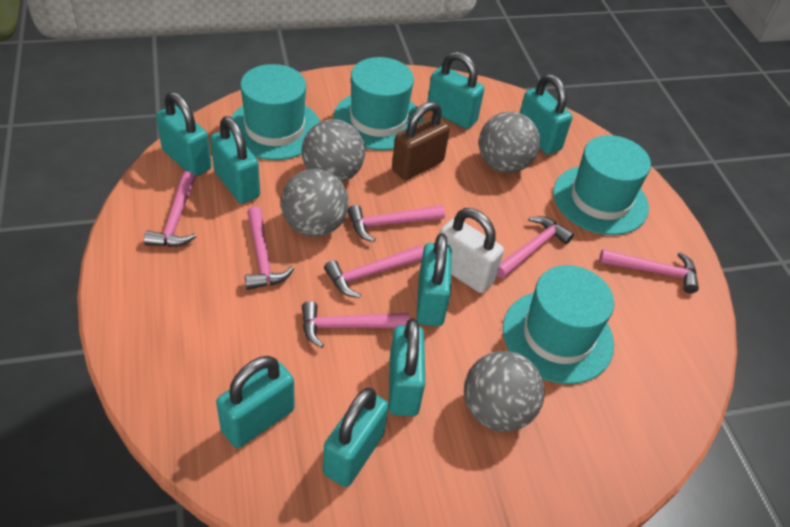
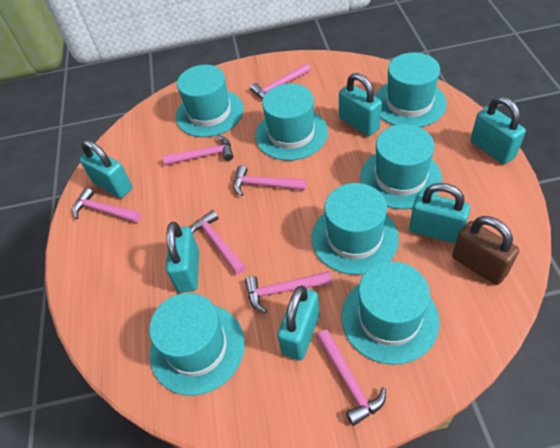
grey ball: [281,169,349,237] [302,119,365,182] [464,351,545,432] [479,111,540,173] = 4 -> none = 0
turquoise hat: [231,64,320,160] [333,57,423,150] [503,265,614,384] [553,135,651,235] = 4 -> [149,293,245,396] [176,65,244,137] [255,83,328,161] [312,183,399,275] [341,261,440,365] [360,124,442,209] [374,52,447,127] = 7
turquoise padlock: [156,92,211,177] [210,116,260,204] [216,356,294,448] [323,388,389,487] [389,318,425,416] [417,233,452,326] [427,52,484,129] [520,74,573,155] = 8 -> [79,140,133,198] [166,222,199,292] [277,285,319,360] [339,73,382,136] [409,183,470,243] [470,96,526,164] = 6
white padlock: [440,208,504,293] = 1 -> none = 0

